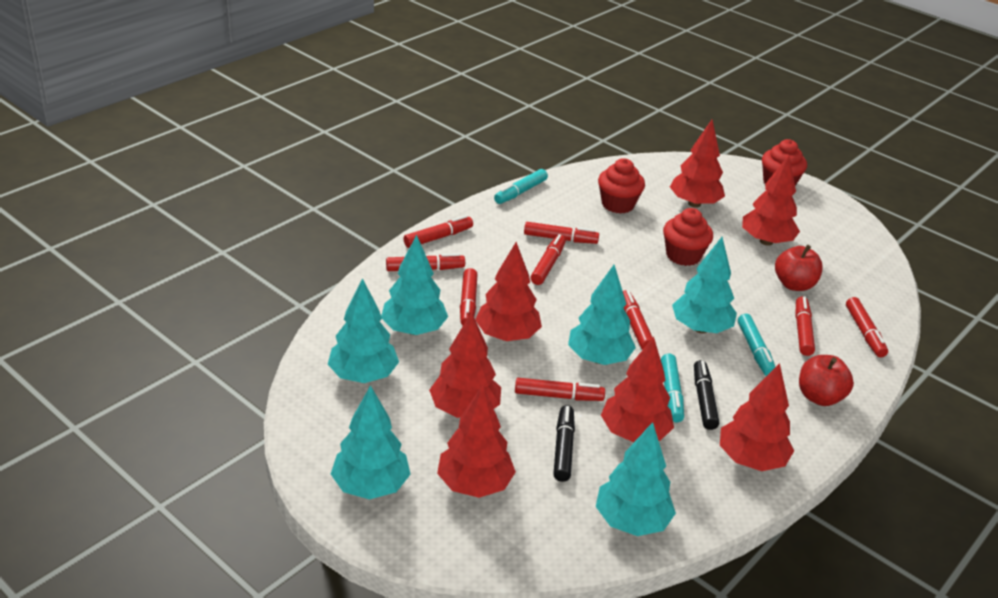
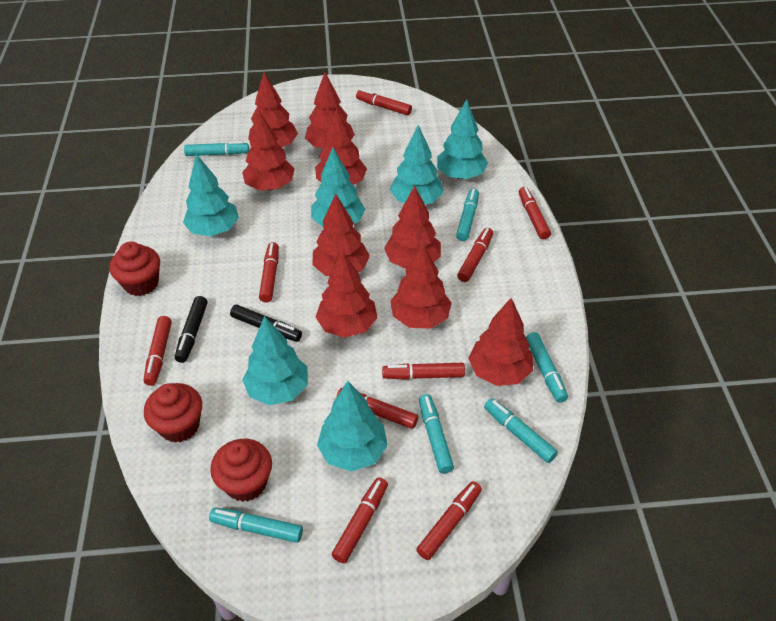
red apple: [775,245,823,291] [799,355,854,406] = 2 -> none = 0
red tree: [429,312,501,418] [437,385,516,498] [475,242,542,341] [601,337,674,442] [670,120,725,208] [720,363,794,471] [742,155,800,246] = 7 -> [242,111,294,190] [248,72,298,147] [305,72,355,148] [312,194,370,276] [315,108,367,185] [315,251,378,338] [384,185,441,269] [390,243,452,329] [468,298,533,386] = 9
turquoise marker: [494,169,548,204] [661,353,684,422] [738,314,775,376] = 3 -> [184,141,249,156] [209,508,303,543] [419,394,454,474] [456,189,479,241] [484,398,558,463] [526,332,568,403] = 6

